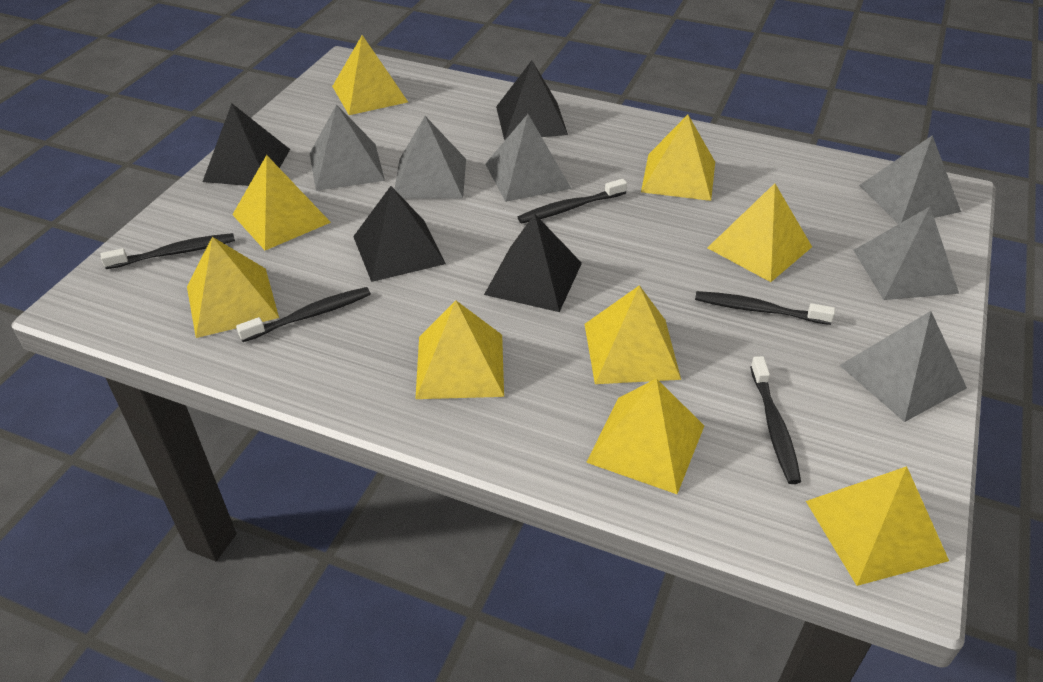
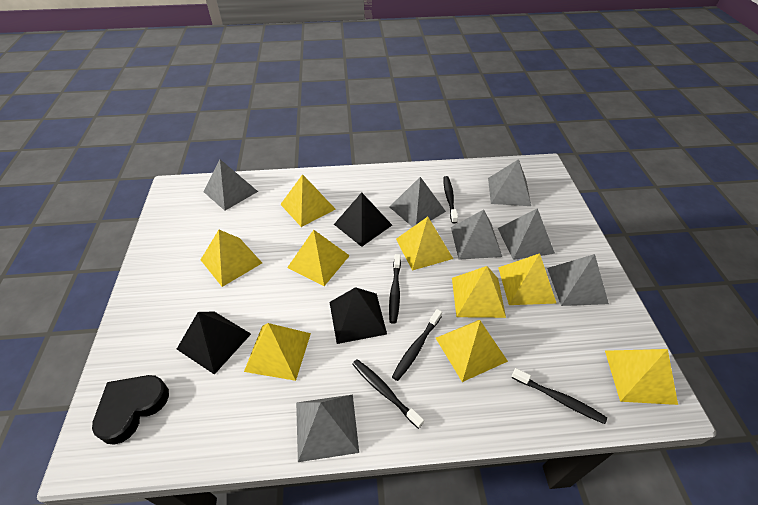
black heart: none = 0 -> [92,375,169,445] = 1
black pyramid: [203,103,290,186] [353,186,446,282] [484,214,582,312] [496,60,568,140] = 4 -> [177,311,251,375] [330,287,387,344] [334,193,392,247] = 3
grey pyramid: [310,104,385,191] [395,116,466,199] [485,114,571,202] [839,311,967,422] [853,207,959,300] [859,135,961,224] = 6 -> [203,159,258,211] [296,395,359,462] [390,177,446,227] [451,210,502,260] [488,159,531,206] [498,208,555,260] [547,254,609,306] = 7

